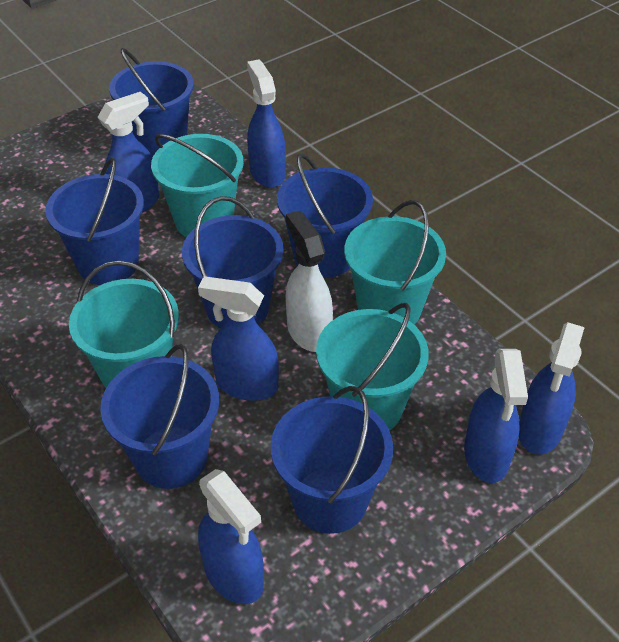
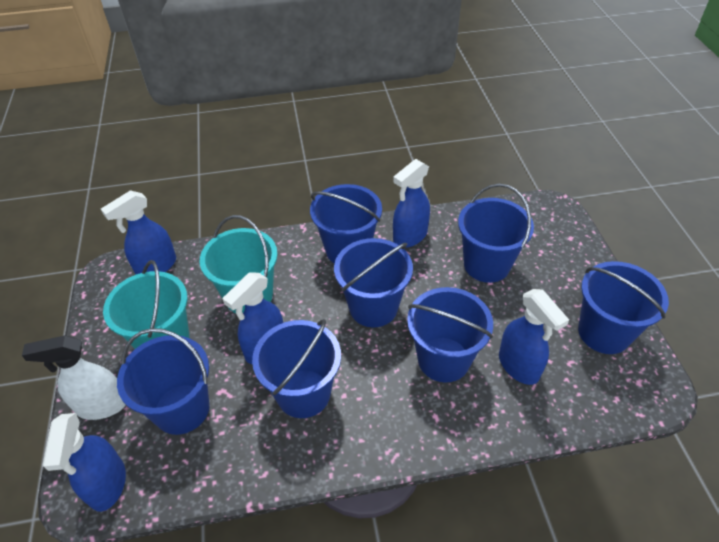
blue bucket: [45,158,144,285] [101,344,219,489] [109,48,194,157] [182,196,284,328] [271,386,393,534] [277,153,373,278] = 6 -> [117,328,210,435] [252,319,341,418] [310,184,382,264] [334,238,413,327] [407,287,493,383] [458,184,534,283] [578,261,669,354] = 7
blue spray bottle: [97,92,159,213] [198,276,279,401] [198,469,264,604] [247,60,286,188] [464,349,528,483] [519,322,585,455] = 6 -> [43,413,126,512] [101,190,176,275] [223,272,283,364] [393,159,430,248] [499,289,569,385] = 5
turquoise bucket: [69,261,179,389] [151,134,244,237] [316,303,429,431] [344,200,446,325] = 4 -> [103,260,190,349] [200,215,278,313] = 2

